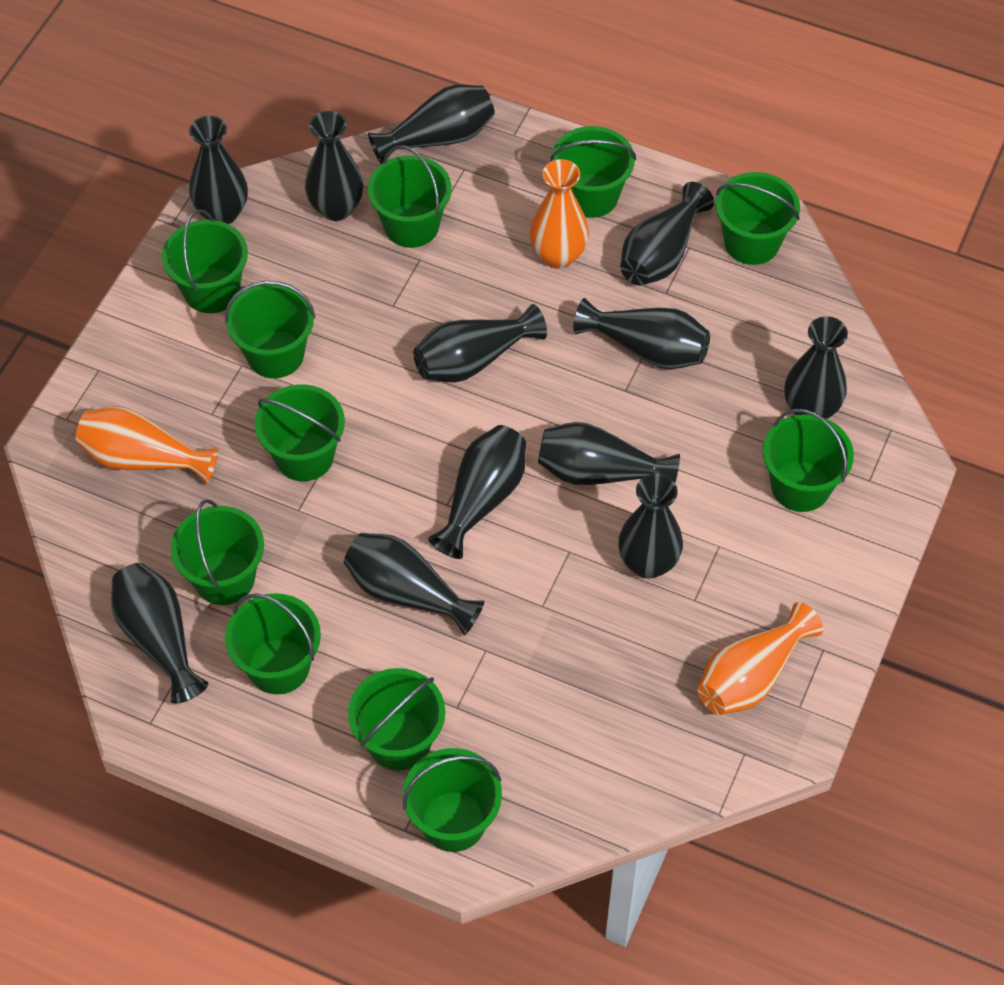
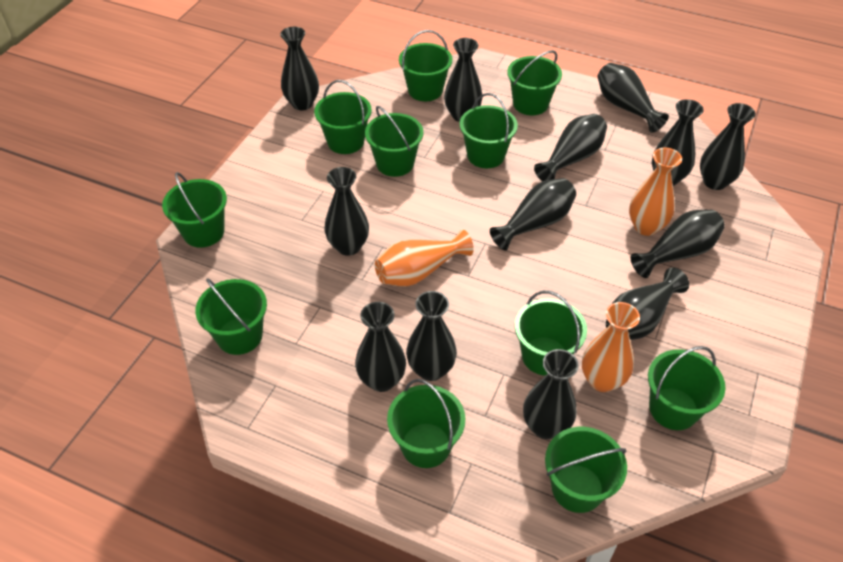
black vase: [111,563,208,704] [189,116,248,224] [305,111,363,221] [344,533,485,636] [368,84,495,164] [413,304,547,382] [428,425,526,559] [538,422,680,485] [573,298,710,369] [618,473,683,579] [620,182,714,286] [785,316,848,419] = 12 -> [280,27,319,110] [324,167,369,256] [355,302,406,392] [406,291,457,381] [444,38,483,122] [490,178,576,250] [523,349,579,439] [534,114,607,181] [598,63,669,133] [606,268,689,340] [631,210,725,278] [652,99,704,186] [700,103,756,190] = 13

